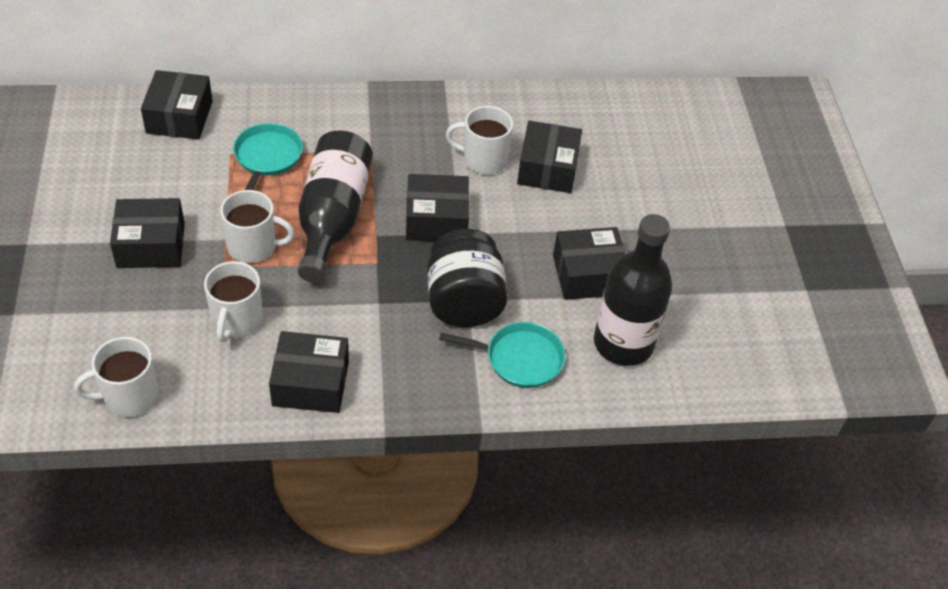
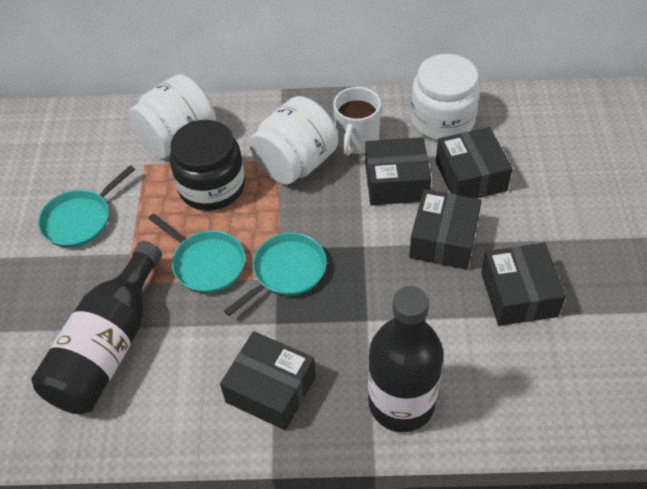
black box: [110,198,185,268] [141,70,213,140] [269,331,349,413] [406,174,469,241] [517,121,582,193] [553,227,625,300] = 6 -> [220,331,316,430] [365,137,431,206] [409,189,482,270] [436,127,513,199] [481,243,566,326] = 5
turquoise pan: [233,123,303,190] [439,322,565,388] = 2 -> [38,165,135,248] [148,213,245,293] [224,233,327,316] = 3
white jar: none = 0 -> [129,74,216,159] [249,96,338,185] [411,54,480,140] = 3
white mug: [74,337,159,417] [204,261,263,342] [220,190,295,263] [446,106,513,175] = 4 -> [333,87,381,156] = 1

